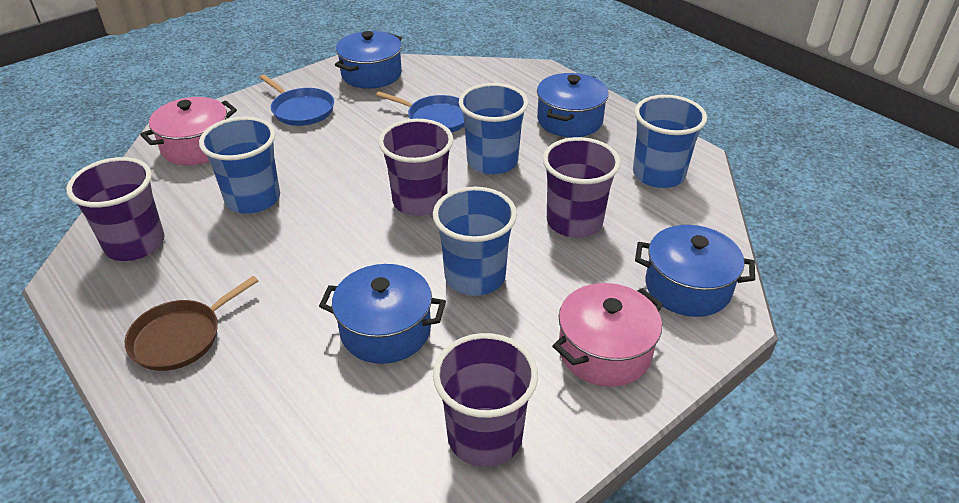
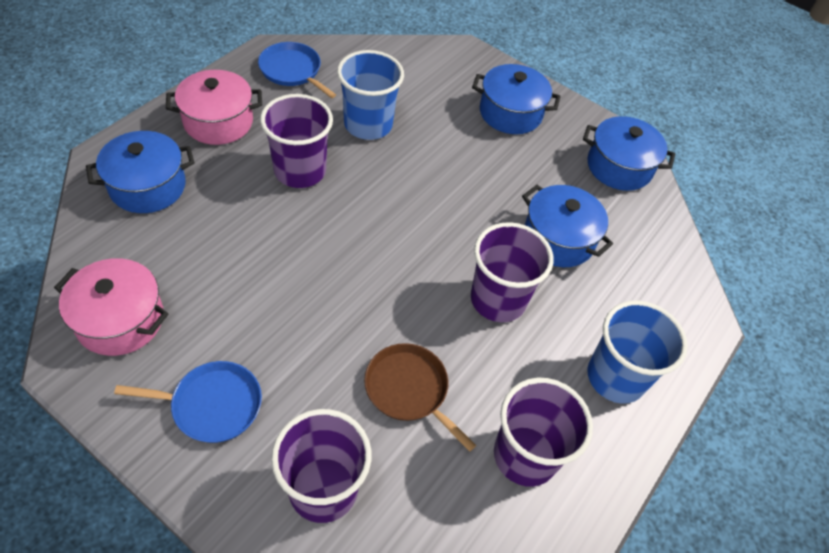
blue cup: [199,117,280,214] [433,187,517,296] [459,83,528,175] [633,95,707,188] = 4 -> [337,50,404,140] [588,301,688,404] = 2

